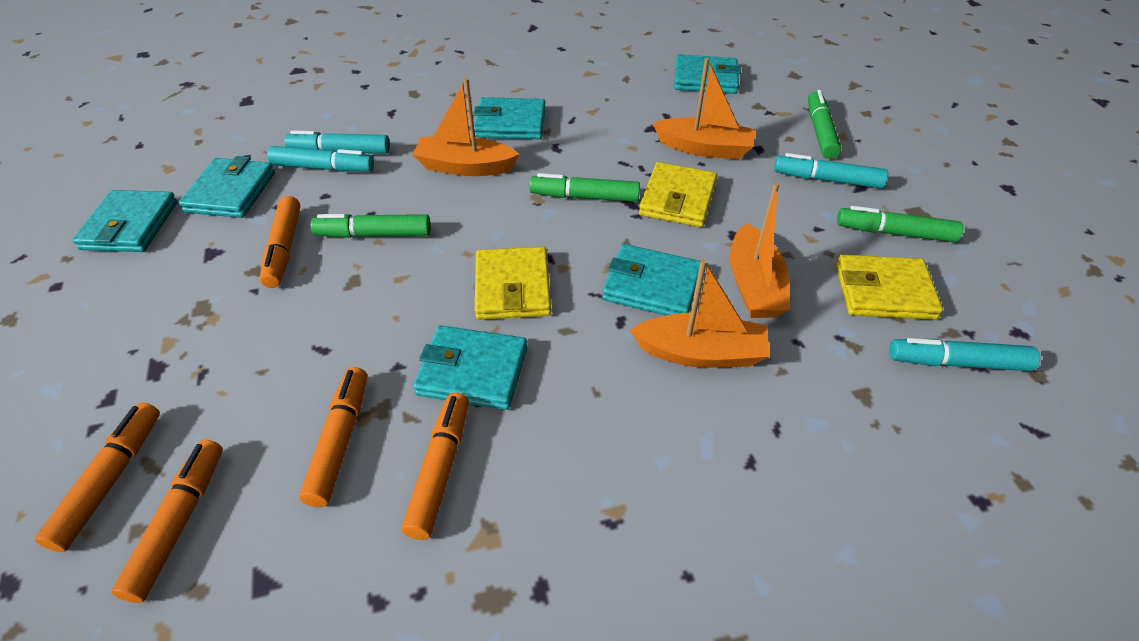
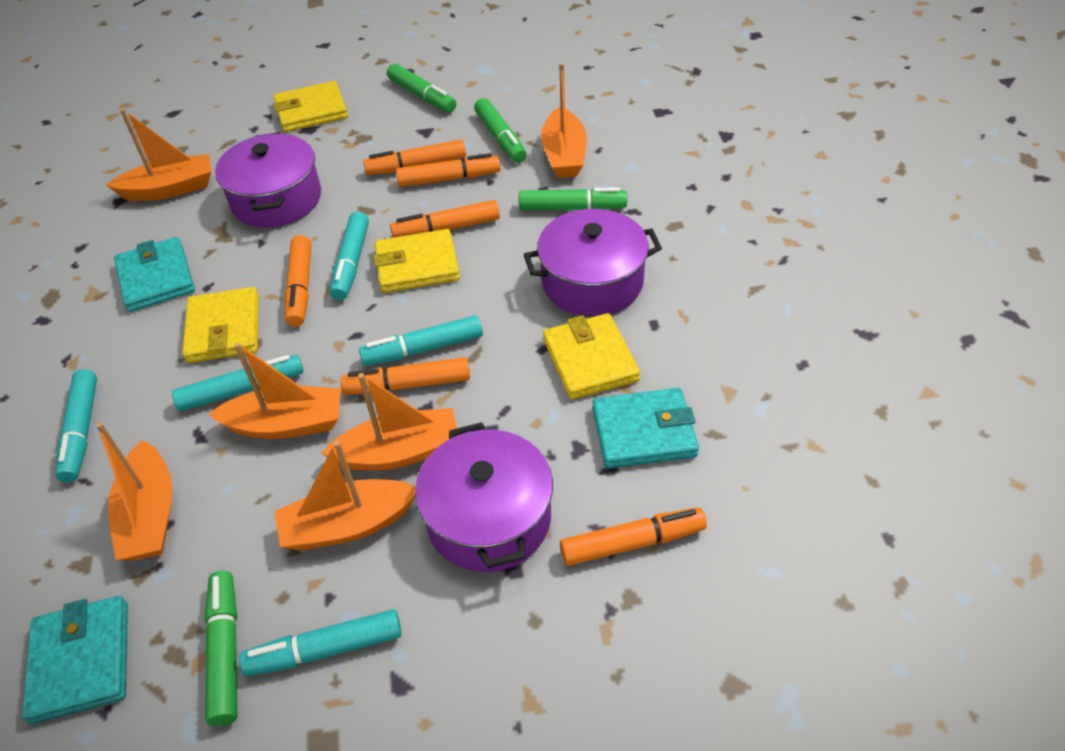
orange boat: [412,78,519,176] [630,259,770,368] [653,58,756,159] [730,182,790,318] = 4 -> [96,422,172,560] [106,109,211,201] [209,343,341,439] [274,441,416,551] [322,373,457,471] [541,63,587,178] = 6
orange marker: [35,402,160,552] [111,440,223,603] [260,196,300,288] [299,367,367,507] [402,393,469,540] = 5 -> [285,235,311,327] [341,357,470,395] [363,140,466,175] [390,200,500,238] [396,153,501,187] [560,508,707,566] = 6
purple pot: none = 0 -> [215,132,321,228] [415,422,553,572] [524,209,662,316] = 3
turquoise marker: [267,146,374,172] [284,130,390,154] [774,153,888,189] [889,338,1040,371] = 4 -> [55,369,97,482] [172,355,303,412] [239,609,402,676] [330,212,369,300] [359,315,483,366] = 5
turquoise wallet: [72,190,178,252] [179,156,275,218] [413,325,527,410] [474,97,546,139] [602,244,700,316] [674,54,741,94] = 6 -> [22,596,128,724] [114,237,195,312] [592,388,699,469] = 3
yellow wallet: [475,247,551,320] [639,162,717,227] [836,255,943,320] = 3 -> [182,287,259,363] [273,81,348,132] [373,229,460,293] [543,313,640,400] = 4

